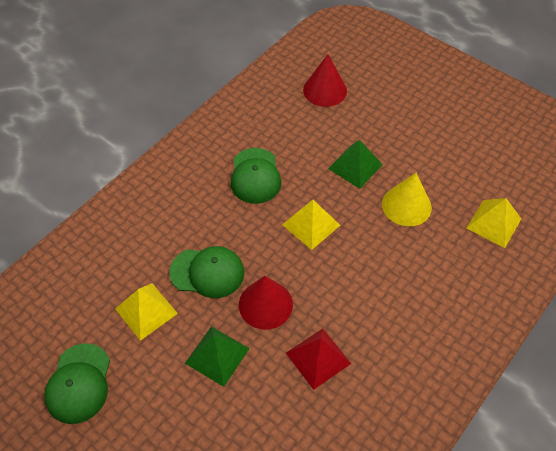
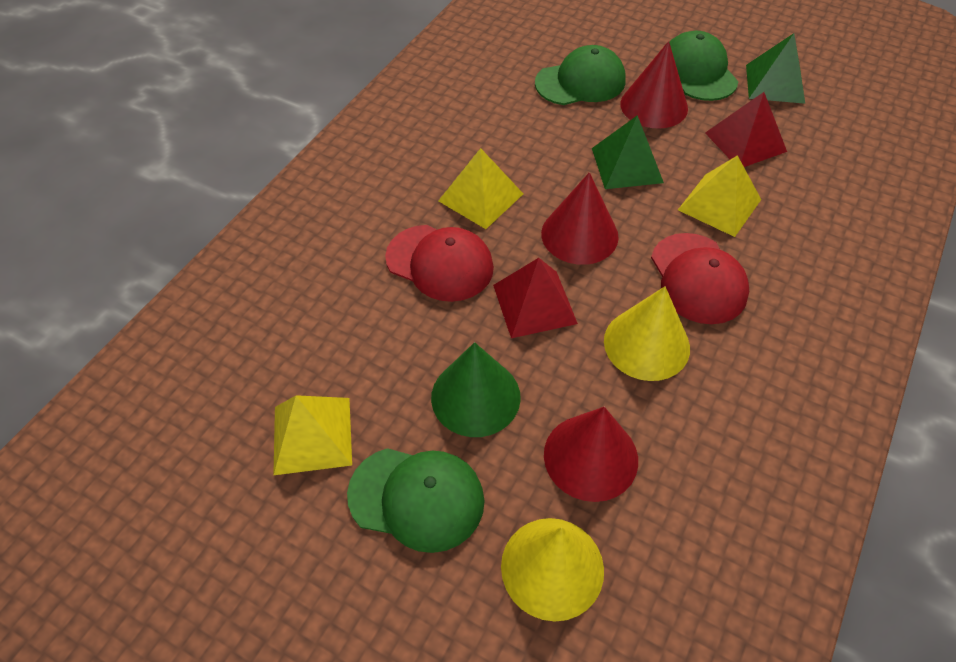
green cone: none = 0 -> [431,342,521,437] = 1
red cap: none = 0 -> [385,225,494,302] [651,233,749,324] = 2
red cone: [239,276,293,330] [303,55,347,107] = 2 -> [541,172,619,265] [544,407,638,502] [620,41,688,129] = 3
red pyramid: [286,328,351,390] = 1 -> [493,258,578,338] [705,92,787,167] = 2
yellow cone: [382,173,432,226] = 1 -> [501,518,604,621] [604,286,690,381] = 2

